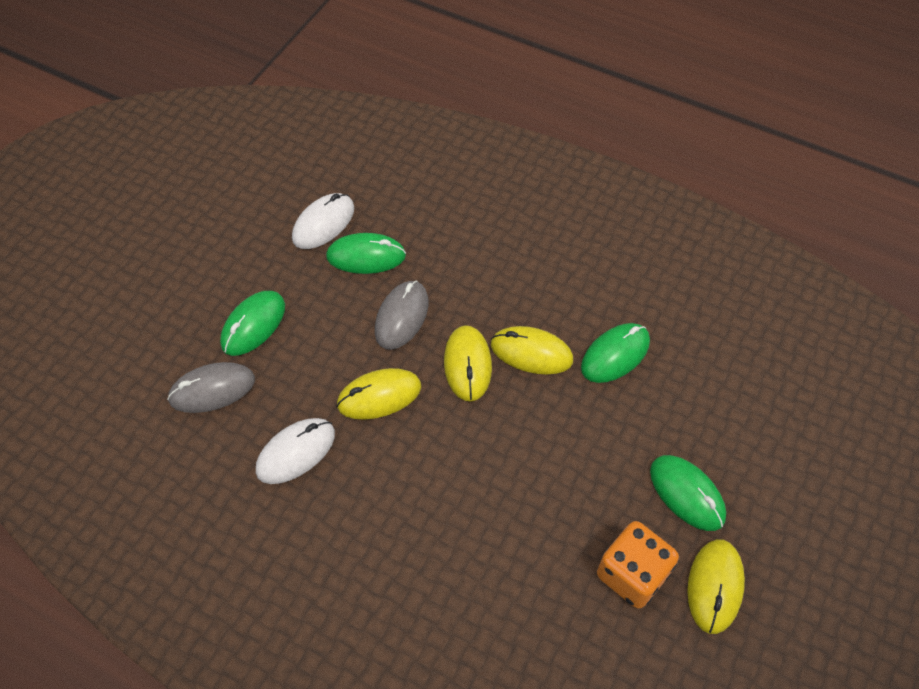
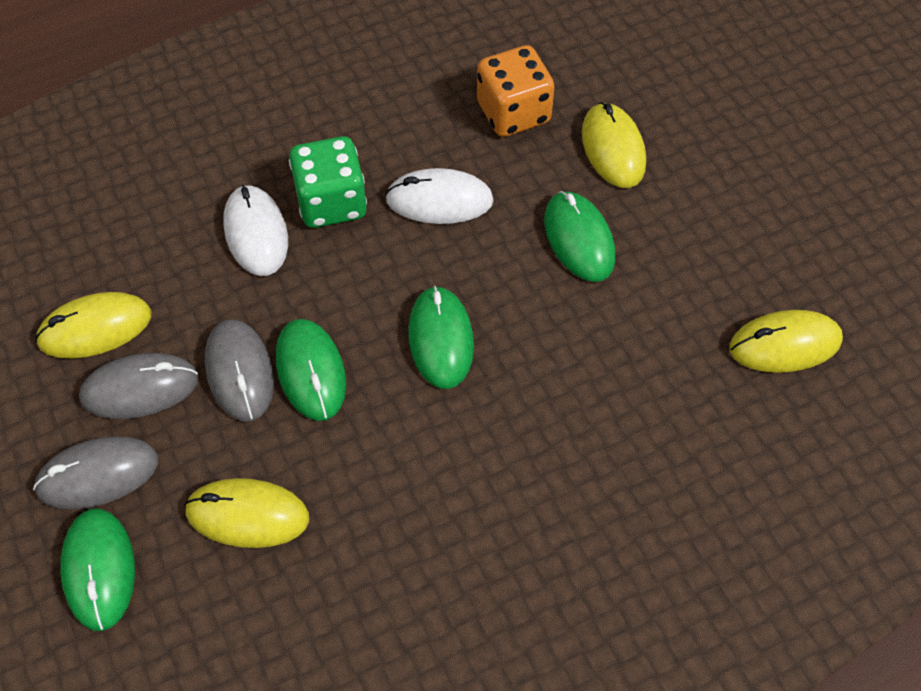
green dice: none = 0 -> [289,136,367,228] = 1
grey mouse: [167,362,255,413] [375,281,428,350] = 2 -> [33,436,159,509] [79,353,199,419] [205,319,274,422] = 3

